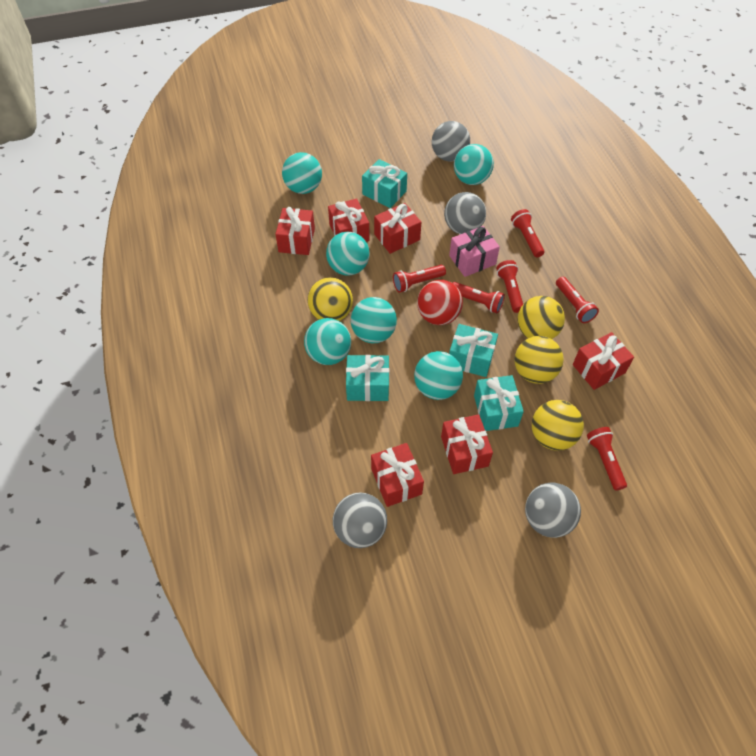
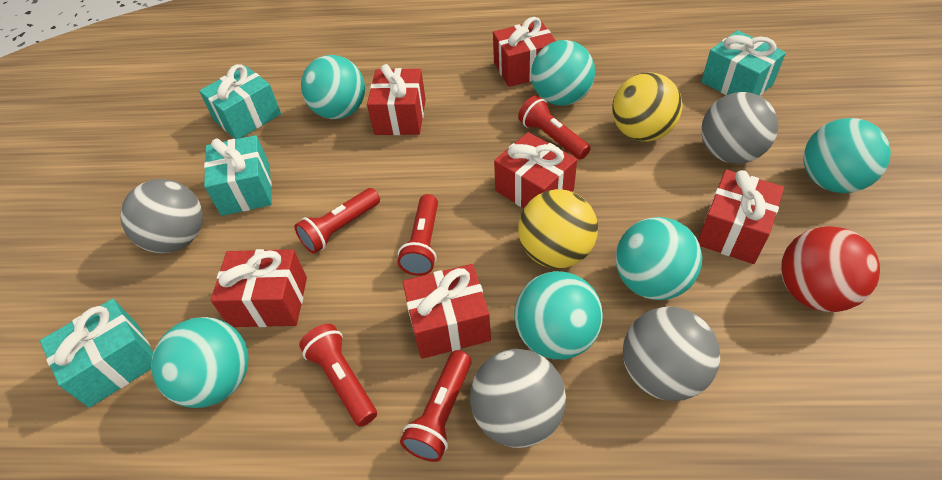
pink gift: [449,226,500,277] = 1 -> none = 0
red flashlight: [393,265,446,293] [453,282,505,313] [496,260,523,313] [511,209,544,257] [556,277,599,323] [587,427,627,491] = 6 -> [294,188,380,254] [299,324,377,427] [397,194,438,276] [400,350,471,462] [518,96,590,160] = 5
yellow ball: [308,277,353,321] [514,336,564,384] [518,296,565,339] [532,400,584,451] = 4 -> [518,189,598,269] [612,72,683,142] = 2

